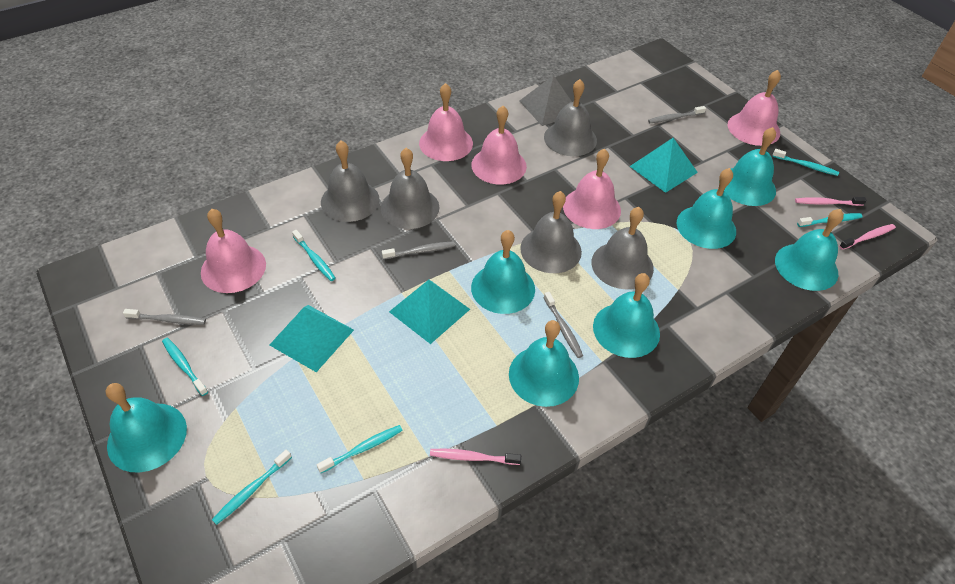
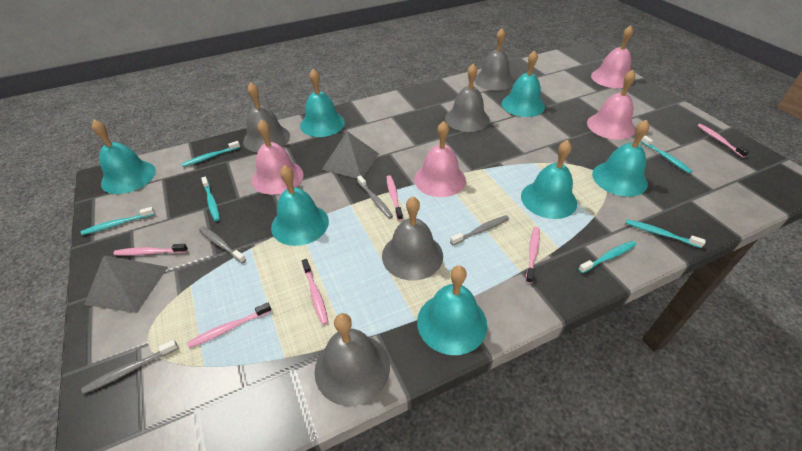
grey pyramid: [520,75,572,126] = 1 -> [84,255,168,313] [322,131,379,178] = 2
pink bell: [201,209,266,293] [419,83,473,161] [471,106,527,185] [563,149,621,229] [728,70,781,146] = 5 -> [252,120,304,195] [414,121,466,197] [587,70,636,140] [591,25,633,88] = 4
pink toothbrush: [430,449,521,465] [795,197,866,206] [839,224,896,250] = 3 -> [113,244,188,256] [187,302,272,348] [302,259,328,325] [386,175,403,221] [526,227,540,284] [697,124,749,158] = 6
turquoise pyramid: [270,305,354,372] [389,280,470,344] [630,138,698,193] = 3 -> none = 0

